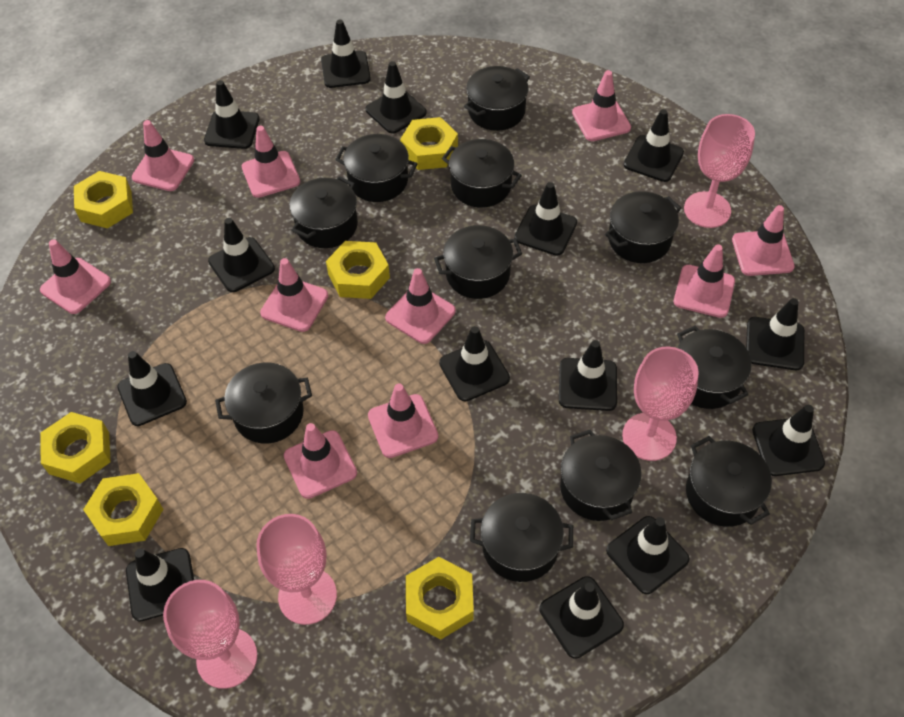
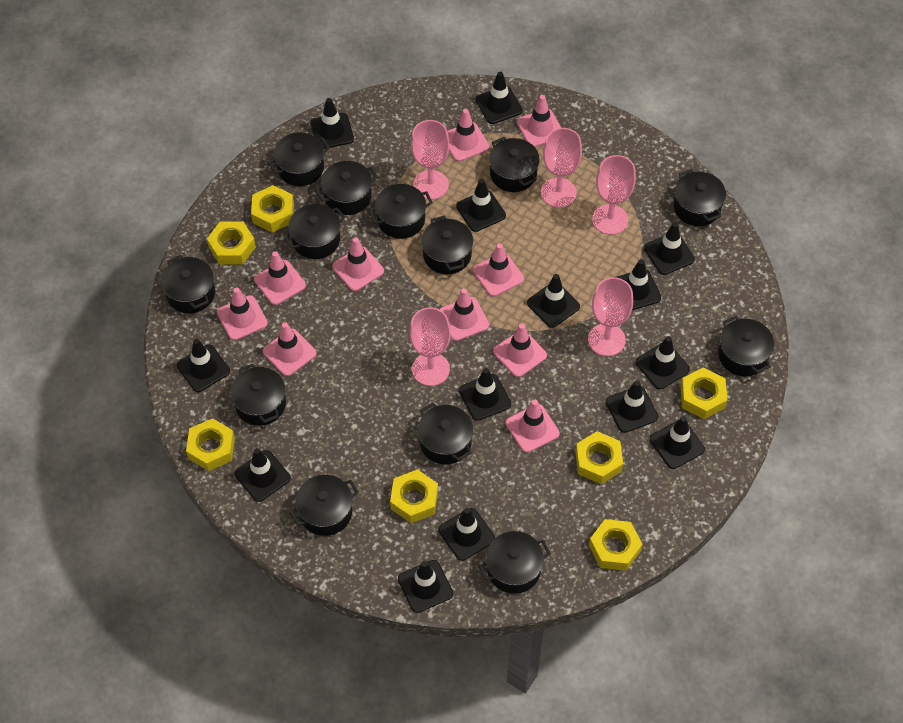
black pot: [215,362,312,444] [289,176,358,248] [335,134,418,202] [434,225,522,299] [442,139,522,208] [464,66,530,131] [470,493,573,582] [560,429,642,521] [605,191,681,263] [677,326,752,409] [686,436,772,527] = 11 -> [161,255,215,313] [230,363,286,426] [268,132,330,186] [284,204,345,259] [290,475,359,536] [315,161,378,215] [369,184,433,239] [418,403,473,465] [421,215,473,274] [479,531,551,594] [489,137,539,192] [674,169,726,226] [718,316,774,376] = 13
pink goblet: [163,580,257,689] [256,514,337,625] [622,347,699,461] [684,114,755,228] = 4 -> [409,307,451,386] [411,120,449,200] [541,128,582,207] [588,277,633,356] [592,155,636,235] = 5
yellow nut: [41,412,111,484] [74,171,133,228] [83,473,163,546] [326,241,390,299] [400,117,458,170] [406,557,474,640] = 6 -> [186,418,235,471] [207,221,256,265] [251,185,294,233] [390,469,438,523] [575,431,623,484] [589,519,643,571] [680,368,727,419] = 7

